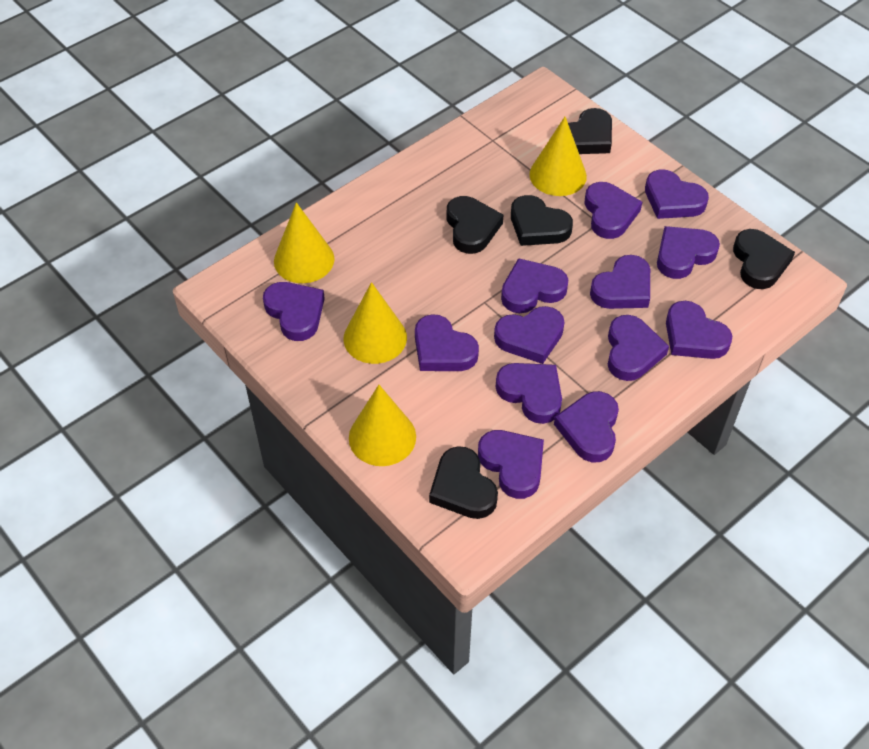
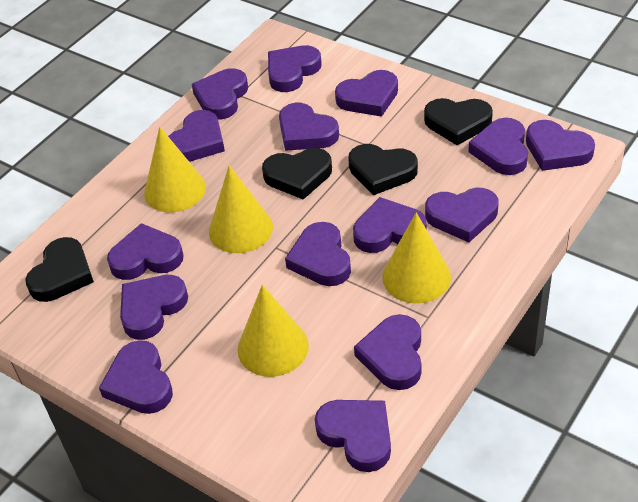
black heart: [429,446,498,519] [447,196,503,254] [511,195,573,246] [568,108,612,154] [733,229,795,289] = 5 -> [25,237,94,302] [262,148,332,200] [348,144,418,195] [424,98,493,145] = 4
purple heart: [263,282,325,341] [415,314,479,371] [478,430,544,499] [494,306,565,364] [496,363,562,424] [501,258,568,313] [554,391,619,462] [585,182,642,239] [590,255,650,309] [608,315,669,381] [645,170,709,219] [657,226,720,279] [666,301,732,359] = 13 -> [99,340,173,414] [107,223,184,280] [120,275,188,340] [168,110,225,162] [192,68,248,119] [268,45,322,92] [279,103,339,151] [285,222,351,286] [315,400,391,472] [335,70,398,117] [353,197,426,253] [354,314,421,390] [425,188,498,242] [468,118,528,175] [526,120,595,171] = 15

